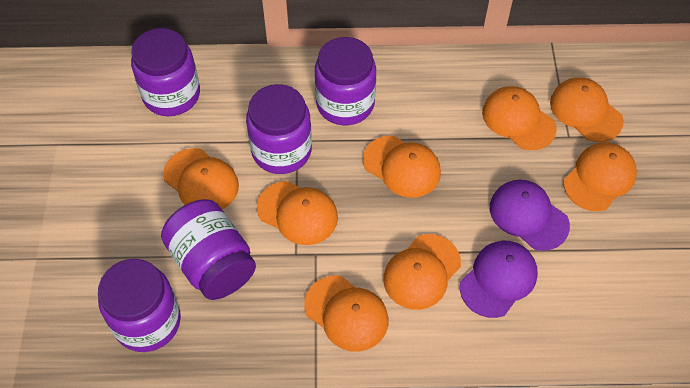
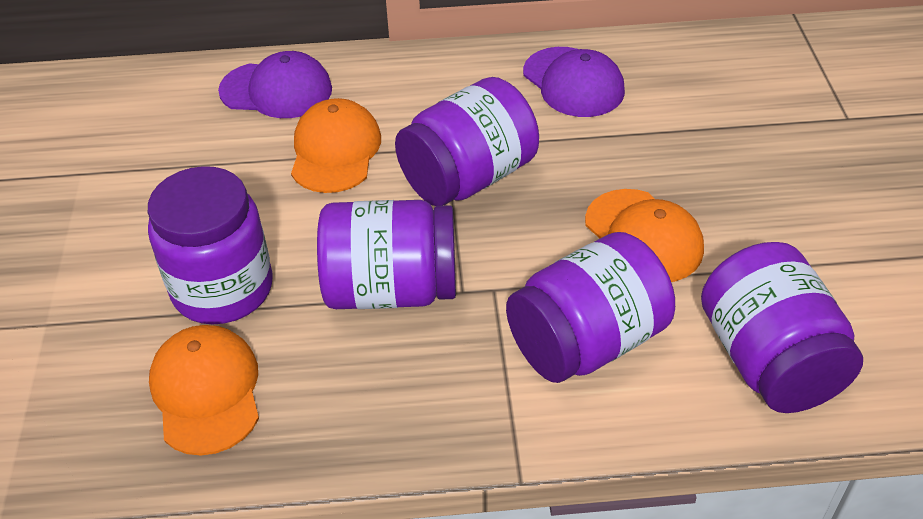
orange cap: [163,148,239,209] [257,181,338,245] [304,275,388,352] [363,136,441,198] [383,234,461,310] [482,86,557,150] [550,77,624,142] [564,142,637,211] = 8 -> [149,325,259,456] [291,98,381,193] [585,189,704,282] = 3

